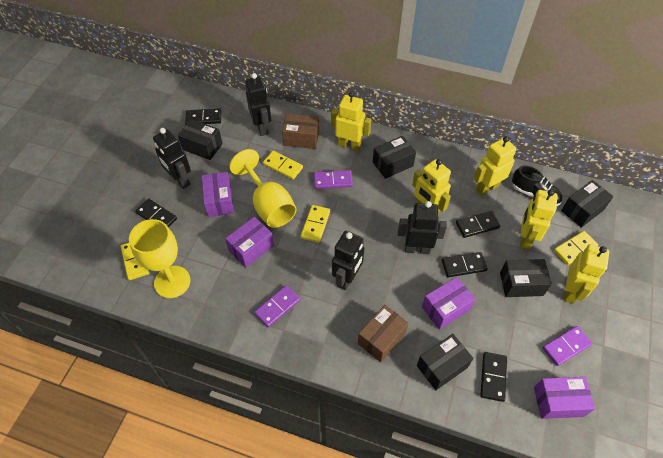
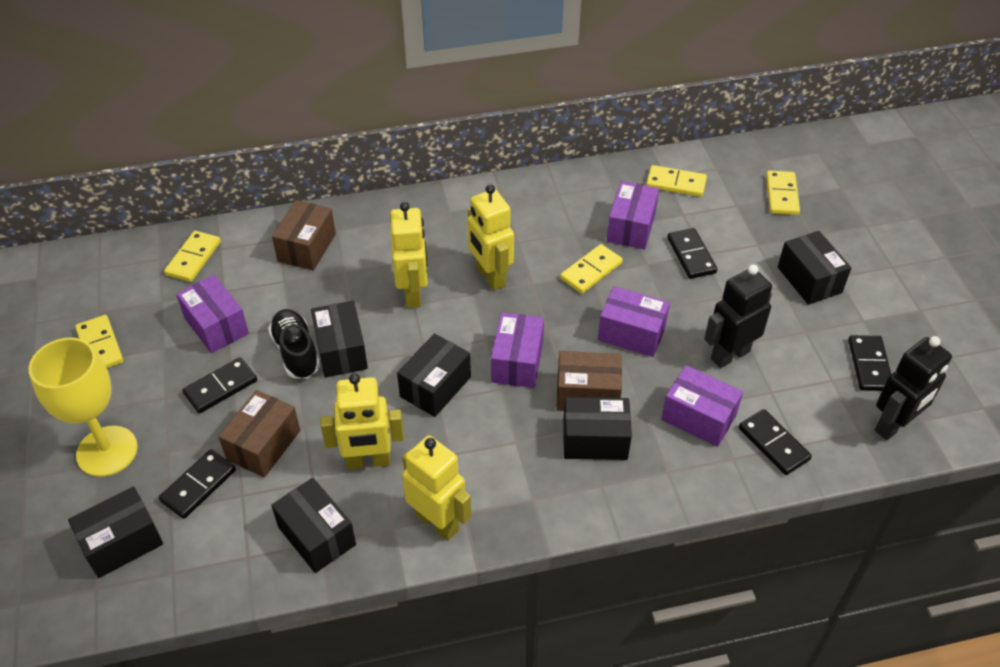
black box: [178,119,223,160] [373,136,416,179] [417,334,473,390] [500,259,552,297] [561,180,614,228] = 5 -> [68,486,163,578] [271,478,356,573] [311,301,368,378] [397,334,471,417] [563,397,632,460] [778,231,851,305] = 6
black robot: [153,128,191,189] [245,73,271,136] [332,231,364,290] [398,201,447,254] = 4 -> [704,265,772,368] [875,336,952,440] = 2
brown box: [282,114,319,149] [358,305,408,362] = 2 -> [218,390,300,477] [272,200,336,270] [557,351,622,411] = 3
purple box: [202,172,234,217] [225,217,274,268] [422,277,475,329] [534,377,595,419] = 4 -> [176,275,249,353] [491,312,544,388] [598,286,670,357] [607,181,659,249] [661,365,743,447] = 5
purple domino: [254,285,300,327] [314,170,353,189] [543,326,592,366] = 3 -> none = 0
yellow domino: [121,243,149,280] [263,151,303,179] [301,205,330,243] [554,231,598,265] = 4 -> [75,315,123,368] [164,231,221,282] [560,244,623,294] [646,165,707,197] [766,170,800,215] = 5
yellow goblet: [129,219,190,298] [229,149,297,228] = 2 -> [29,338,138,477] = 1
yellow robot: [331,91,371,151] [412,159,451,215] [474,136,517,196] [520,190,558,250] [564,244,609,304] = 5 -> [320,373,404,469] [390,202,428,308] [402,435,471,541] [467,184,514,290] = 4

